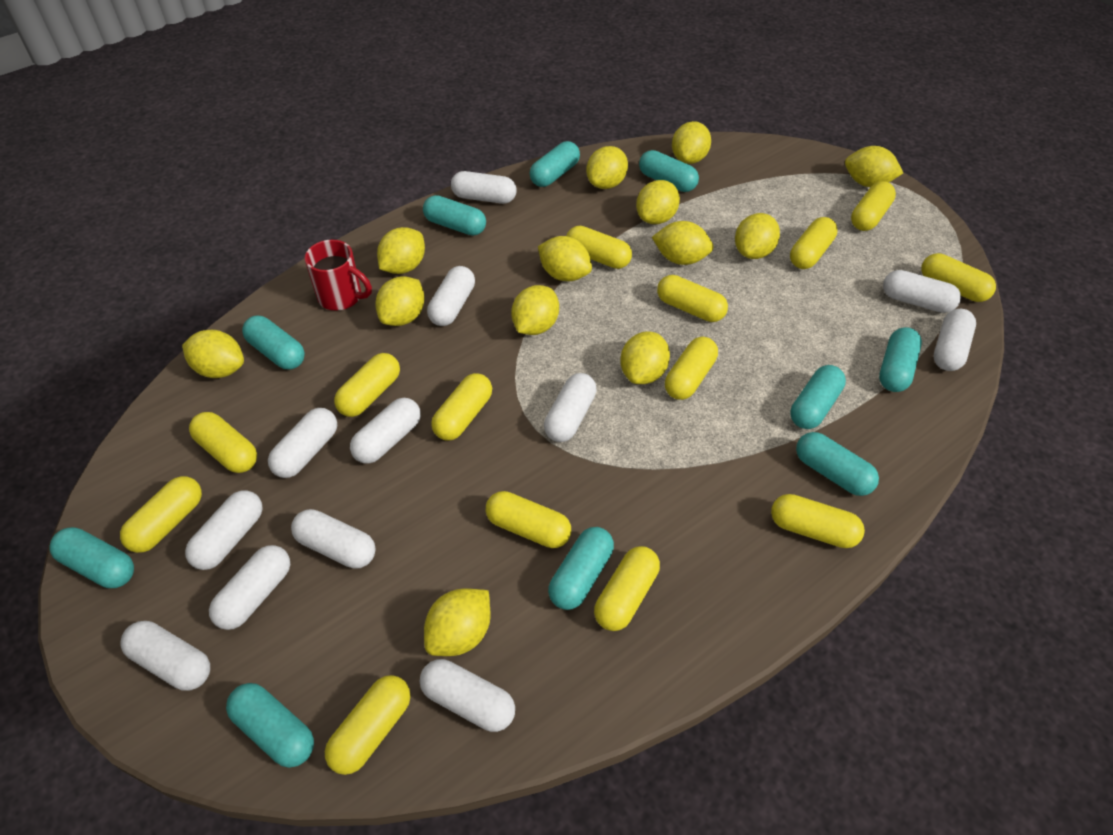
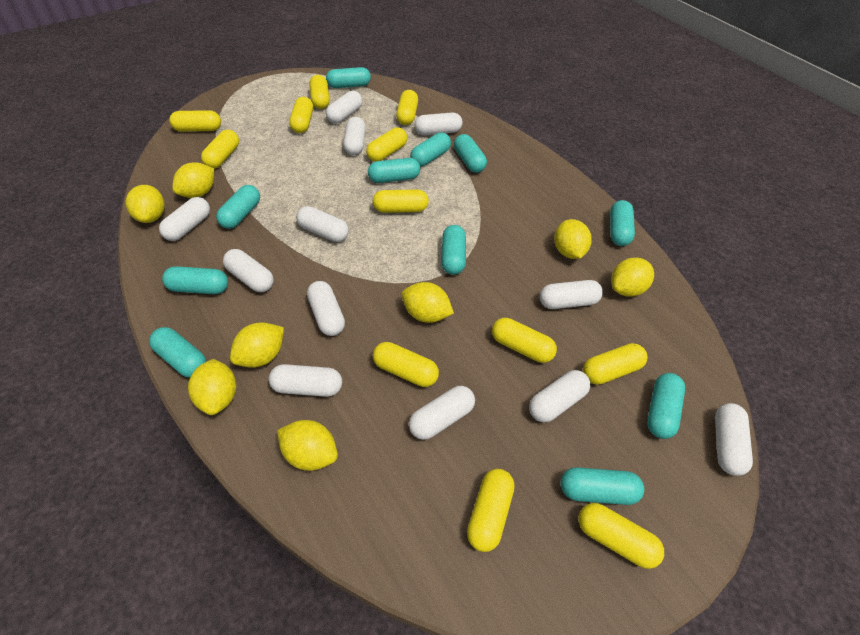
red mug: [304,240,372,311] = 1 -> none = 0
turquoise capsule: [49,527,134,588] [226,683,314,768] [242,316,305,370] [423,195,486,236] [530,141,580,187] [548,527,614,610] [639,150,699,192] [790,365,846,429] [796,432,879,496] [879,327,922,392] = 10 -> [149,327,206,378] [162,266,228,294] [216,185,260,229] [326,67,371,88] [368,158,420,183] [410,132,451,167] [441,225,466,275] [454,134,487,173] [561,467,644,505] [610,200,635,246] [647,373,685,439] = 11
yellow capsule: [120,476,202,553] [189,412,257,473] [325,675,410,775] [334,353,400,417] [431,373,492,440] [486,491,571,548] [566,226,632,269] [594,546,660,631] [657,275,728,322] [665,337,718,400] [771,494,865,548] [790,217,838,269] [851,181,896,231] [921,253,996,302] = 14 -> [169,110,221,132] [201,130,239,168] [289,97,313,133] [309,75,330,109] [366,127,407,162] [373,190,429,213] [373,342,439,387] [396,90,418,125] [467,469,514,552] [492,318,557,363] [579,503,664,569] [583,343,647,385] = 12
yellow lemon: [182,330,244,378] [375,276,425,326] [377,227,425,274] [424,588,491,656] [511,285,559,335] [538,236,592,281] [586,146,628,189] [620,332,670,384] [636,180,680,224] [652,221,714,265] [672,121,711,164] [735,213,780,259] [845,146,903,187] = 13 -> [126,185,165,223] [172,162,214,198] [188,359,236,415] [230,322,284,368] [277,420,338,471] [402,282,454,323] [554,219,592,259] [611,258,654,297] = 8

